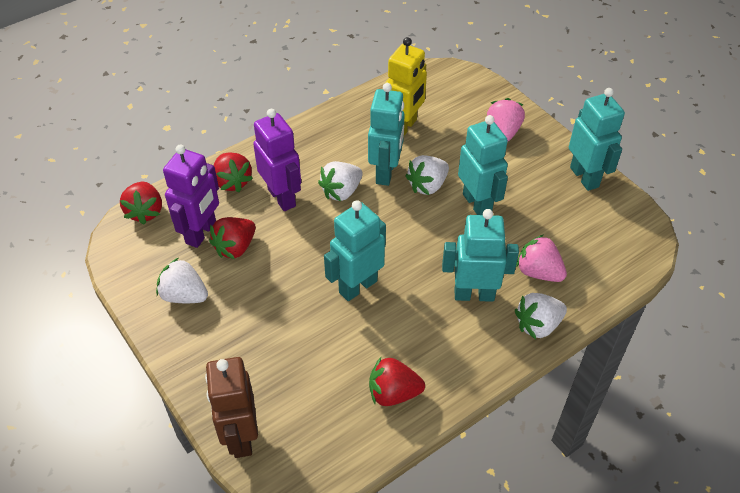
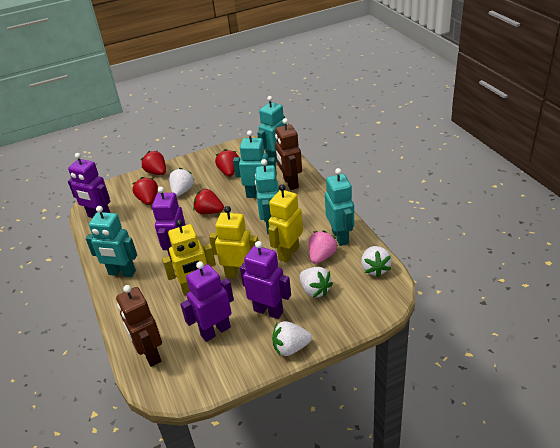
brown robot: [205,357,258,458] = 1 -> [116,285,162,367] [275,118,302,190] = 2
pink strawberry: [487,98,525,141] [516,235,567,282] = 2 -> [309,230,338,264] = 1
purple robot: [163,145,219,248] [253,109,301,211] = 2 -> [68,153,110,218] [152,187,186,262] [180,261,234,342] [240,241,291,319] = 4
yellow robot: [385,37,427,136] = 1 -> [162,220,216,296] [209,206,259,279] [268,184,303,262] = 3

